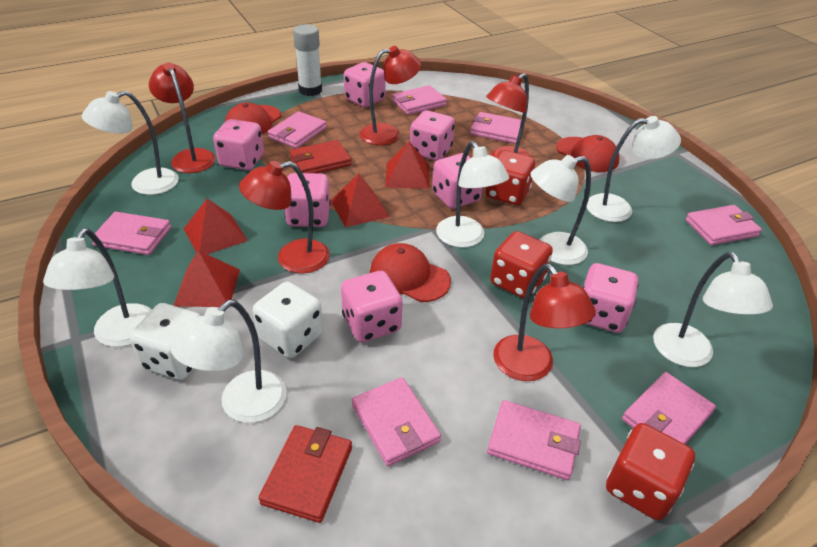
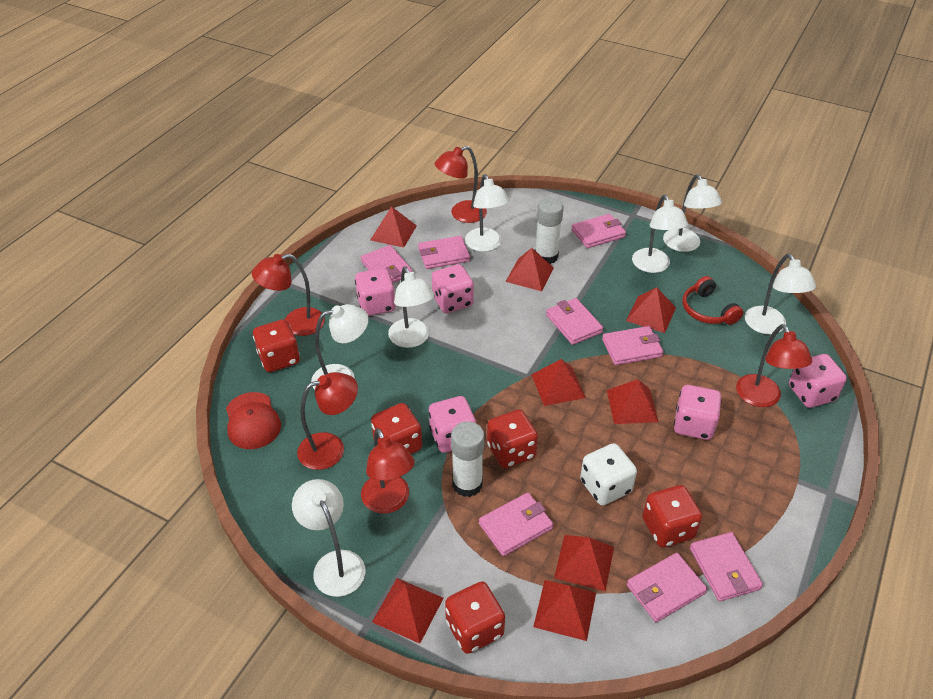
pink dice: [213,119,264,170] [285,173,331,227] [341,271,403,342] [344,62,386,107] [410,110,455,161] [432,153,483,209] [583,263,639,333] = 7 -> [355,268,395,316] [429,396,476,453] [432,264,474,313] [674,385,722,440] [789,354,847,408] = 5
red cap: [225,103,281,134] [370,243,451,302] [556,135,620,172] = 3 -> [226,392,281,449] = 1
red dice: [486,150,535,205] [490,231,553,298] [606,423,695,520] = 3 -> [253,319,300,372] [371,403,422,454] [445,581,505,654] [487,409,538,468] [643,485,702,547] = 5
red headphones: none = 0 -> [683,276,743,325] = 1
red pyramid: [173,250,240,307] [184,198,248,254] [331,173,390,227] [385,141,430,189] = 4 -> [370,206,417,248] [372,578,443,644] [506,248,554,291] [531,359,586,406] [533,580,596,641] [554,535,614,591] [607,379,659,424] [626,287,676,333] = 8
red wallet: [259,425,352,523] [290,140,351,173] = 2 -> none = 0
white dice: [130,303,201,380] [253,282,323,358] = 2 -> [580,443,637,505] = 1
white glue stick: [293,24,322,96] = 1 -> [451,421,485,497] [535,198,564,264] = 2

